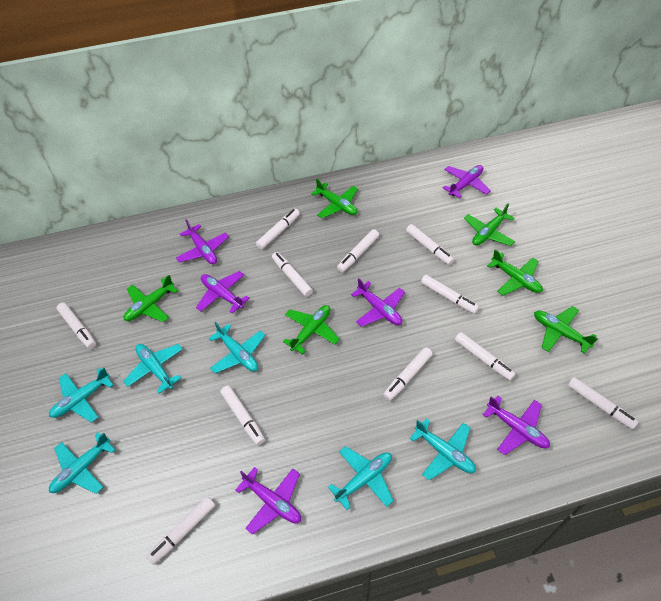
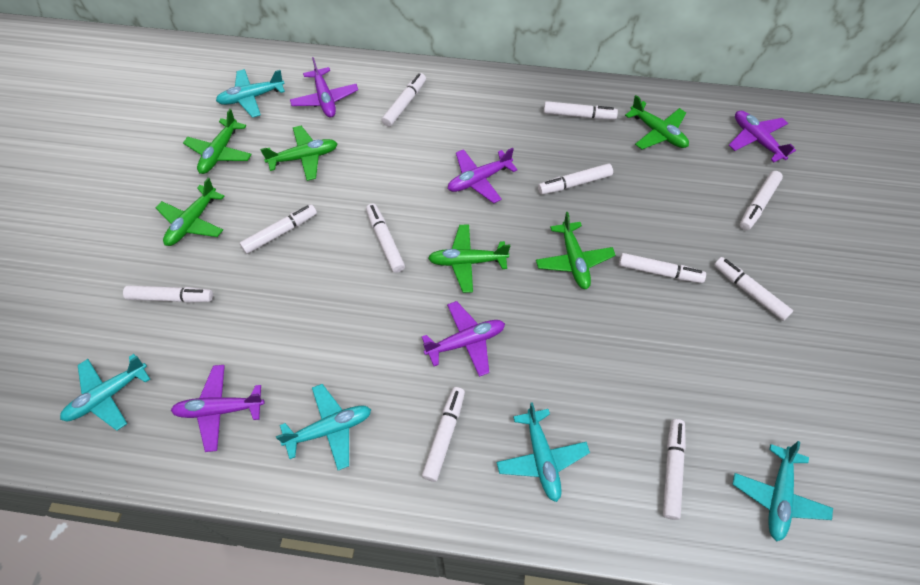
purple plane: [176,219,229,264] [196,271,250,313] [236,467,301,535] [351,278,405,327] [443,165,491,198] [483,396,550,455] = 6 -> [171,365,265,452] [290,57,358,118] [422,301,505,377] [448,148,518,203] [729,111,796,162] = 5
turquoise plane: [49,368,113,423] [49,432,115,494] [123,344,183,394] [209,322,265,373] [328,446,393,510] [410,418,476,481] = 6 -> [60,354,150,431] [216,69,285,118] [276,384,371,470] [496,402,590,502] [732,441,833,541] = 5

